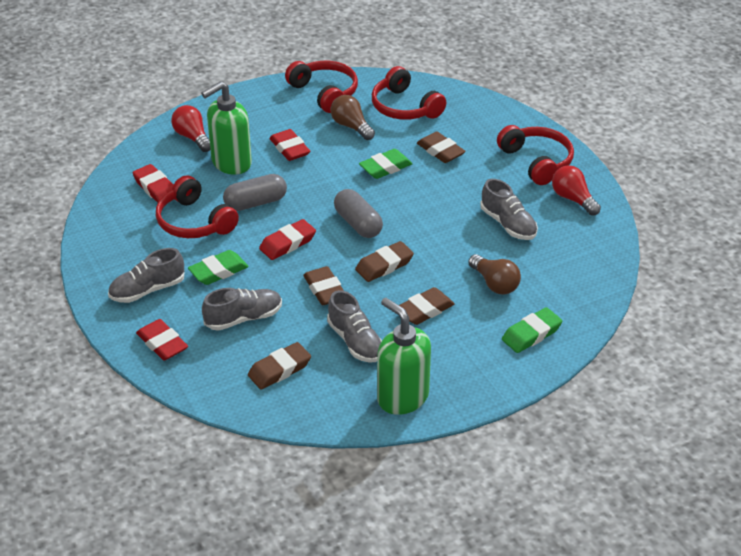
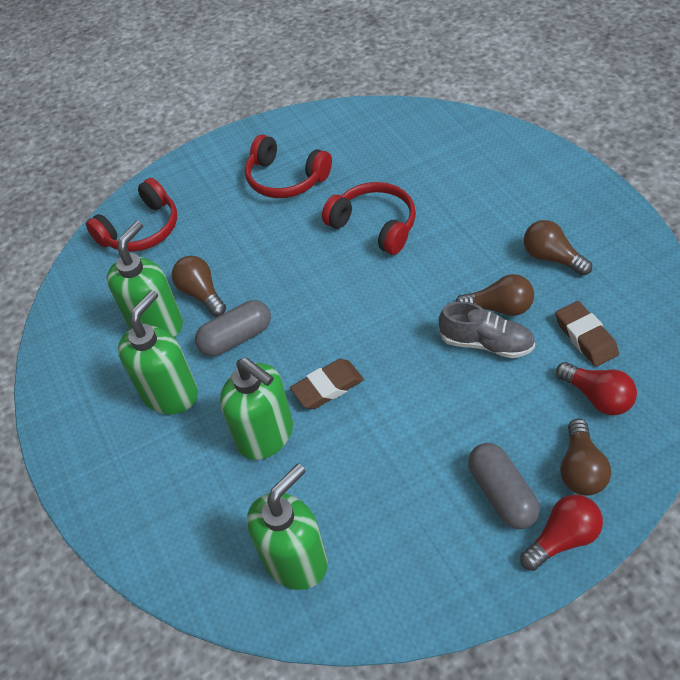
brown eraser: [248,342,311,390] [303,266,344,305] [355,241,414,282] [399,287,455,325] [417,132,466,163] = 5 -> [290,359,364,409] [555,301,619,367] = 2
brown light bulb: [331,95,375,140] [468,254,521,295] = 2 -> [172,256,226,316] [455,274,534,316] [524,220,592,276] [560,419,611,496] = 4
green eraser: [188,250,249,285] [359,149,413,179] [502,307,562,353] = 3 -> none = 0
green soap dispenser: [201,81,252,175] [377,298,431,415] = 2 -> [107,221,183,337] [118,290,198,415] [220,358,293,460] [247,464,328,590] = 4
grey shoe: [108,248,184,303] [202,288,282,331] [327,290,382,363] [480,179,538,240] = 4 -> [439,301,535,358] = 1
red eraser: [133,164,174,203] [136,319,188,360] [259,219,316,260] [270,129,310,161] = 4 -> none = 0
red headphones: [156,175,239,238] [285,61,358,113] [372,66,446,120] [497,125,574,185] = 4 -> [86,178,177,252] [245,135,332,198] [322,182,416,255] = 3

